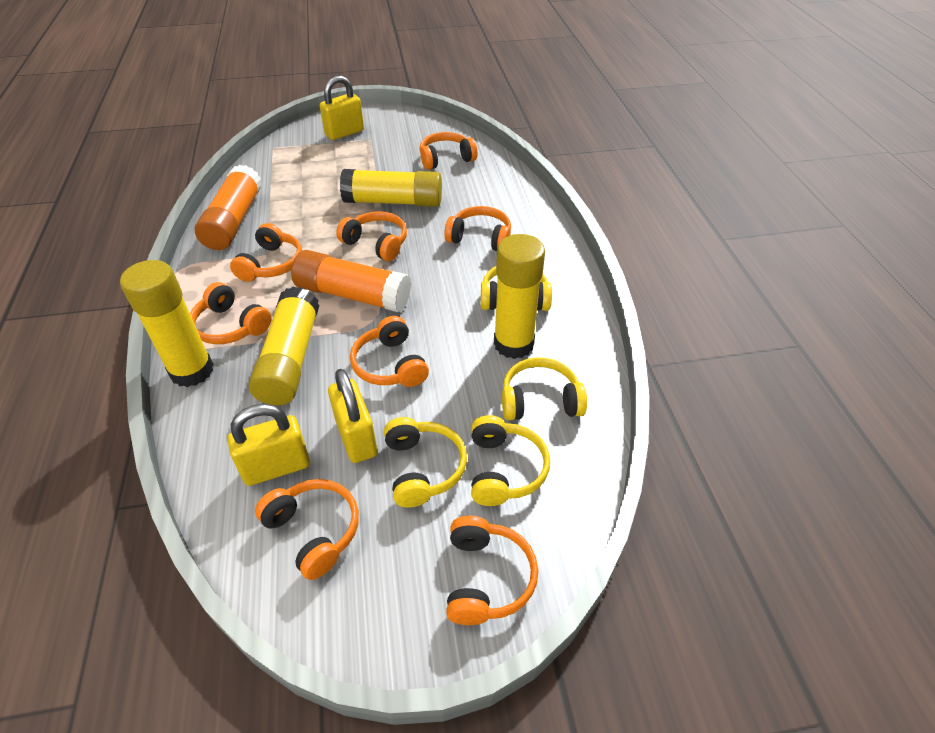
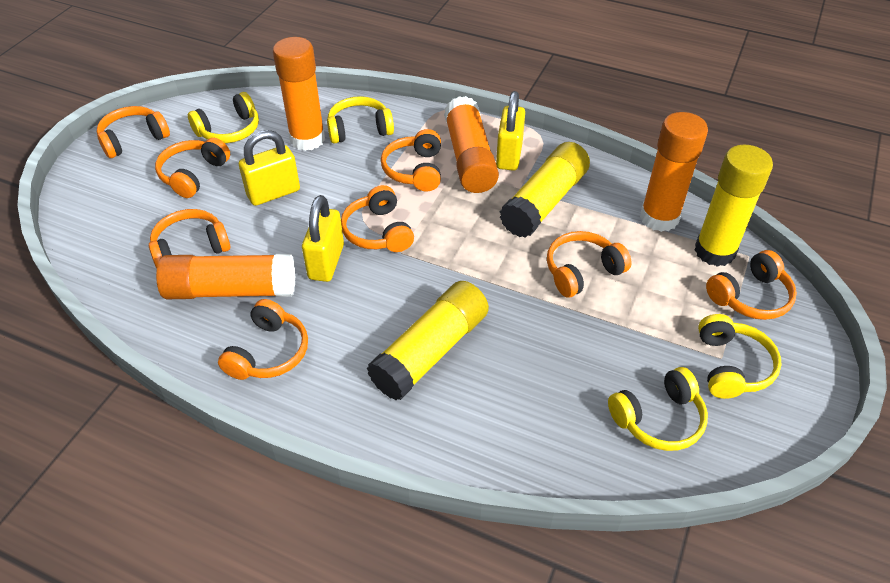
orange glue stick: [195,165,262,250] [291,250,411,312] = 2 -> [156,254,295,299] [273,37,325,151] [444,96,499,193] [640,112,708,232] = 4
yellow glue stick: [120,260,213,387] [249,287,319,405] [340,169,442,207] [494,234,545,359] = 4 -> [367,281,489,400] [499,142,590,238] [694,145,773,267] = 3

